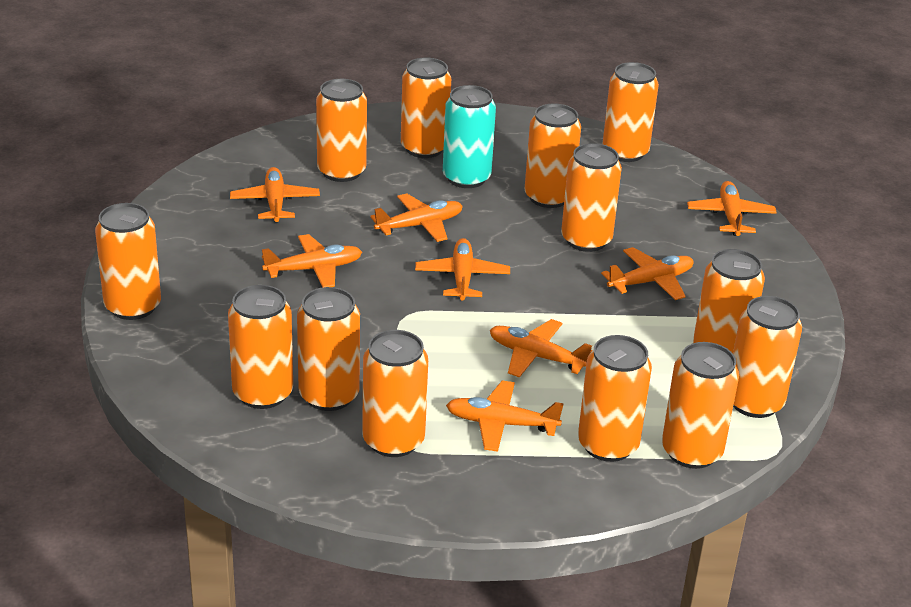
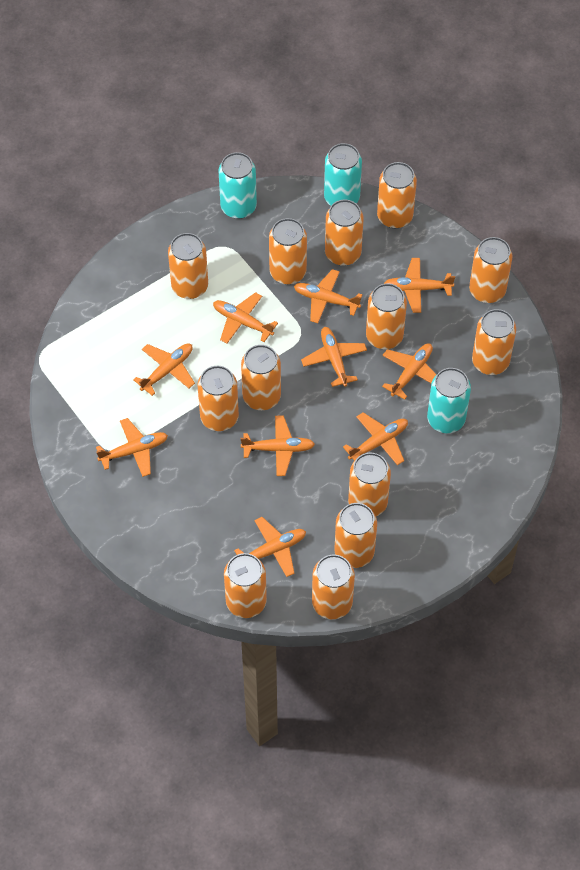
orange plane: [230,167,320,222] [262,234,362,288] [370,193,463,242] [415,238,510,301] [446,380,564,452] [490,319,592,378] [601,247,694,300] [687,181,777,236] = 8 -> [96,418,168,477] [133,343,195,396] [213,292,278,343] [234,517,306,577] [240,415,315,476] [294,269,362,323] [301,327,367,387] [343,412,408,465] [382,343,437,400] [384,258,455,313] = 10
turquoise can: [443,85,496,188] = 1 -> [218,152,257,219] [324,143,362,206] [427,368,471,433] = 3

